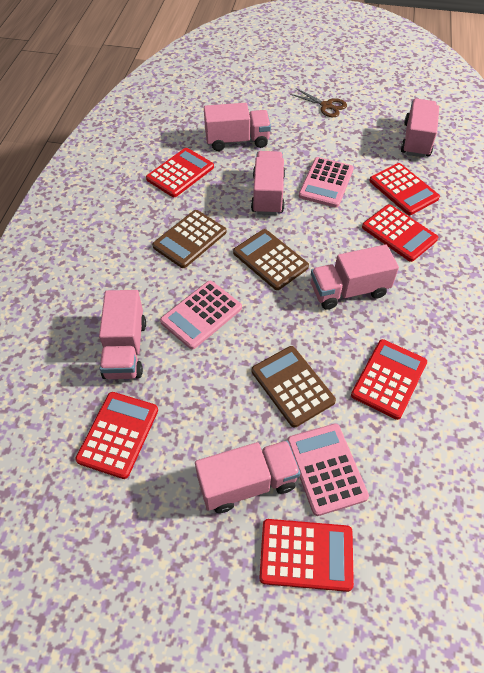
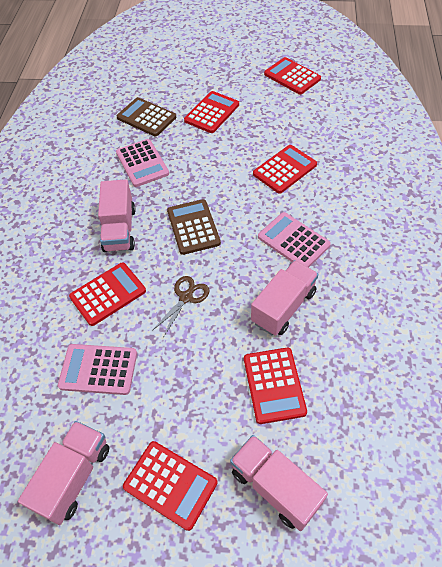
brown calculator: [152,210,226,268] [233,229,309,290] [252,346,336,428] = 3 -> [117,97,176,136] [167,199,221,255] = 2
pink truck: [99,290,146,379] [195,440,300,513] [204,103,271,151] [251,151,285,215] [311,245,399,310] [401,98,439,157] = 6 -> [18,421,110,525] [98,179,136,252] [230,435,328,531] [251,260,318,336] = 4

